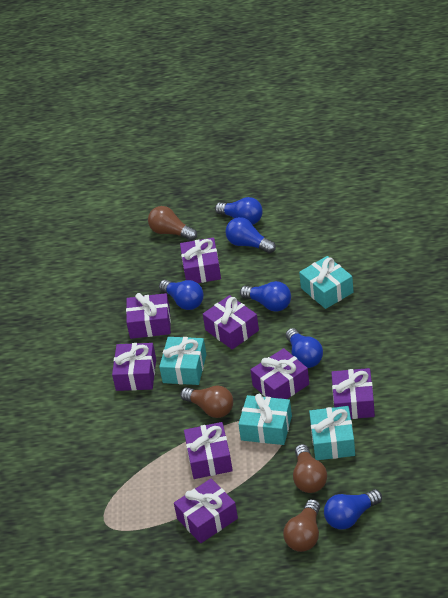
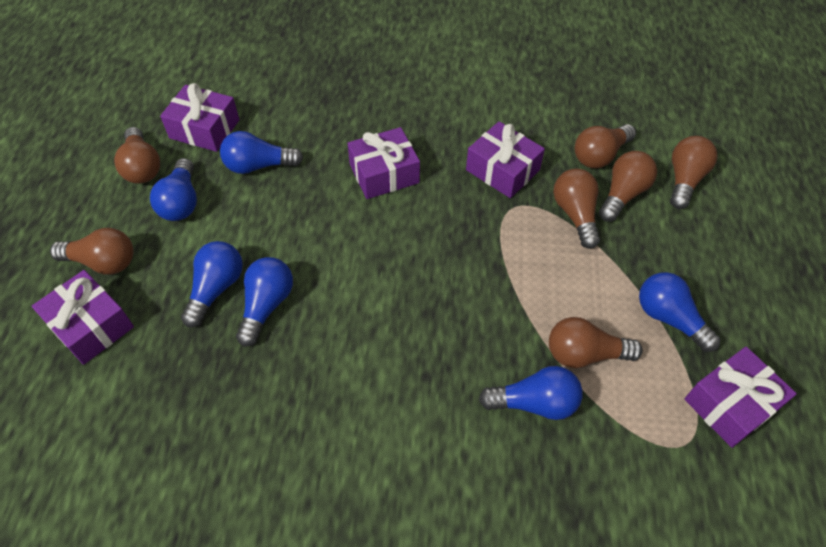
brown light bulb: [148,206,197,241] [181,386,233,418] [283,499,320,552] [293,444,327,493] = 4 -> [50,228,134,275] [114,127,160,184] [549,317,643,368] [553,168,600,249] [575,124,636,168] [599,151,657,222] [670,136,718,209] = 7
purple gift: [112,343,156,391] [126,293,171,339] [174,479,238,543] [180,238,221,283] [184,422,233,479] [203,295,259,350] [250,348,309,399] [331,368,375,419] = 8 -> [32,270,134,365] [160,83,239,152] [348,127,420,199] [466,121,545,198] [684,347,797,448] = 5
turquoise gift: [159,337,207,385] [238,394,292,445] [299,256,354,309] [309,406,355,460] = 4 -> none = 0

